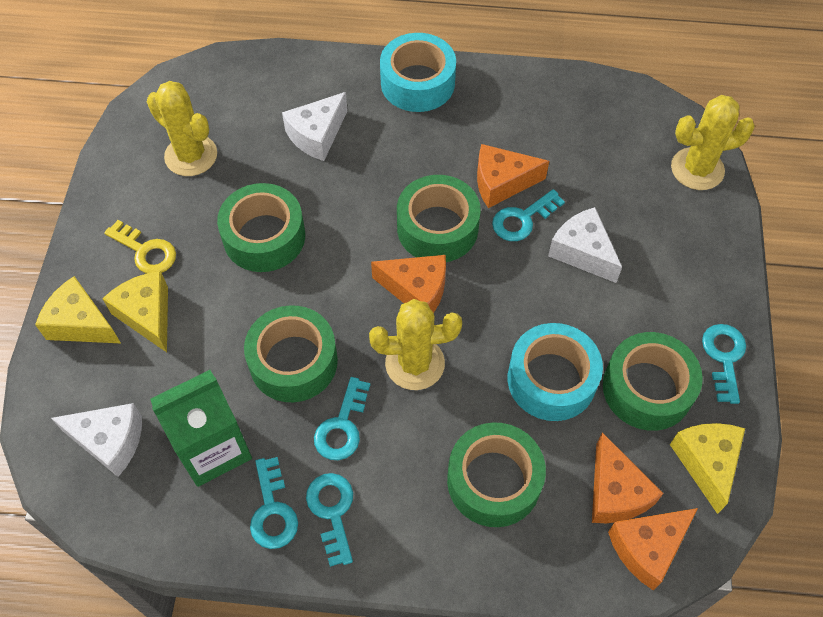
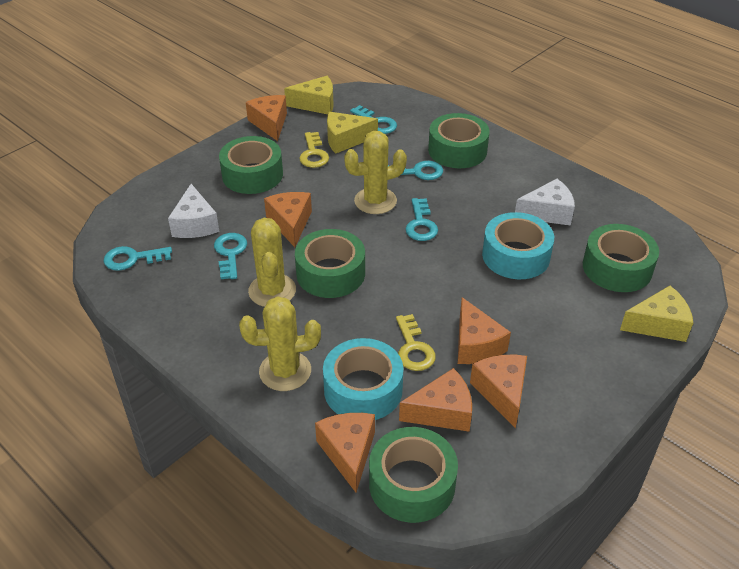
green carton: [150,370,252,487] = 1 -> none = 0
orange cheese: [371,255,446,313] [477,144,549,208] [592,432,664,523] [608,508,698,590] = 4 -> [246,95,287,141] [264,192,312,247] [315,413,375,493] [399,368,472,432] [458,297,511,364] [470,355,527,428] = 6
white cheese: [51,403,142,477] [282,92,348,161] [548,207,622,283] = 3 -> [168,184,220,238] [515,179,575,226] = 2
yellow key: [104,220,176,274] = 1 -> [299,132,329,168] [396,314,436,371] = 2

